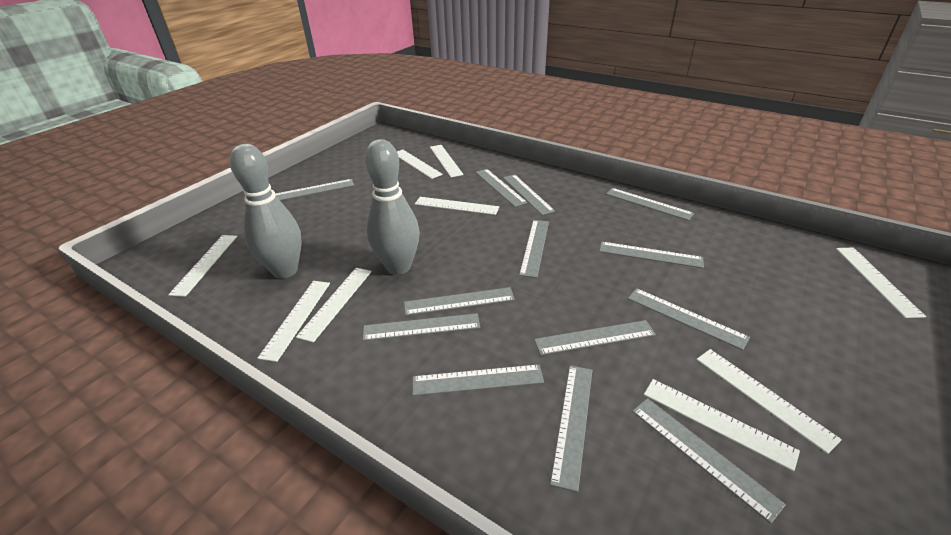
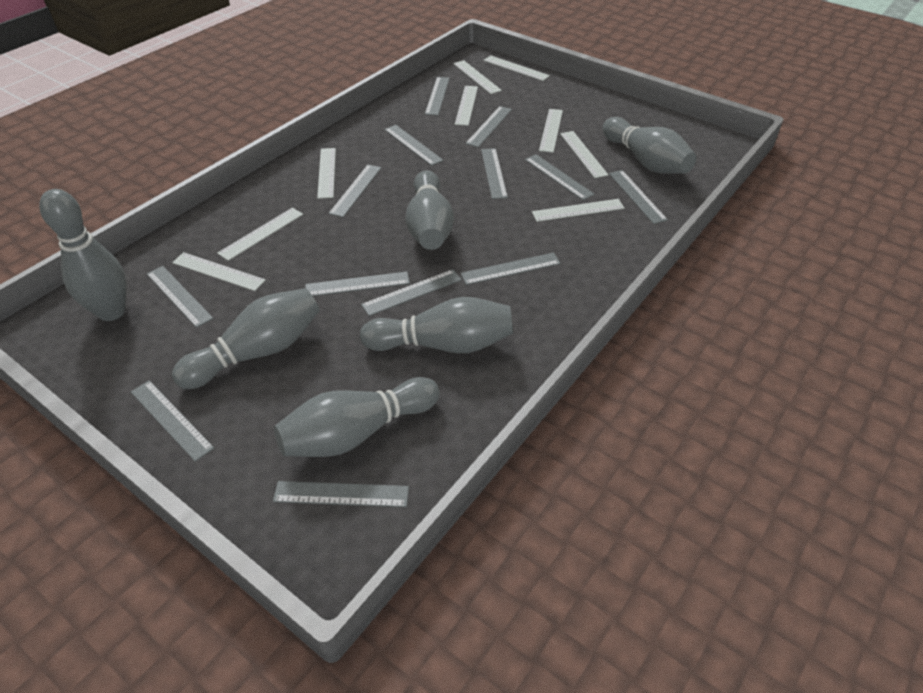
grey bowling pin: [230,144,302,278] [365,139,420,275] = 2 -> [39,189,126,321] [172,288,320,389] [274,377,440,457] [360,297,513,353] [405,170,454,250] [602,117,696,174] = 6

